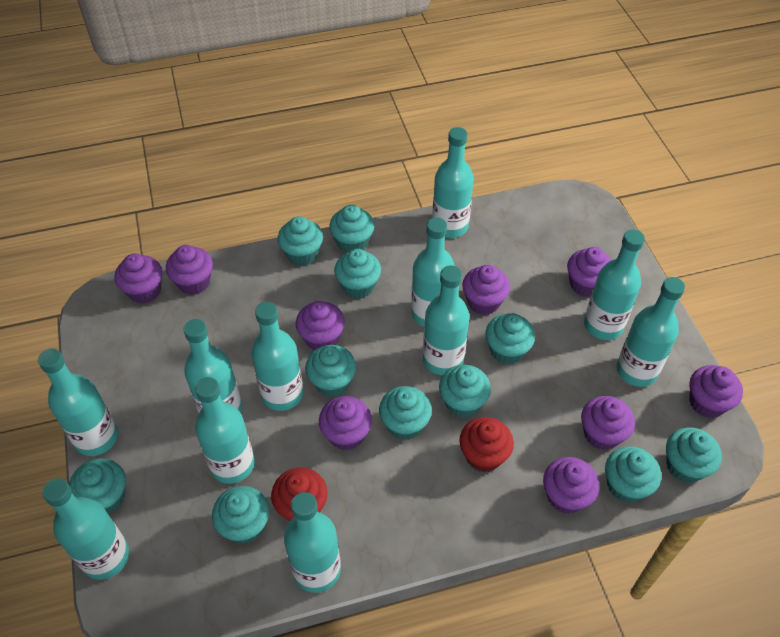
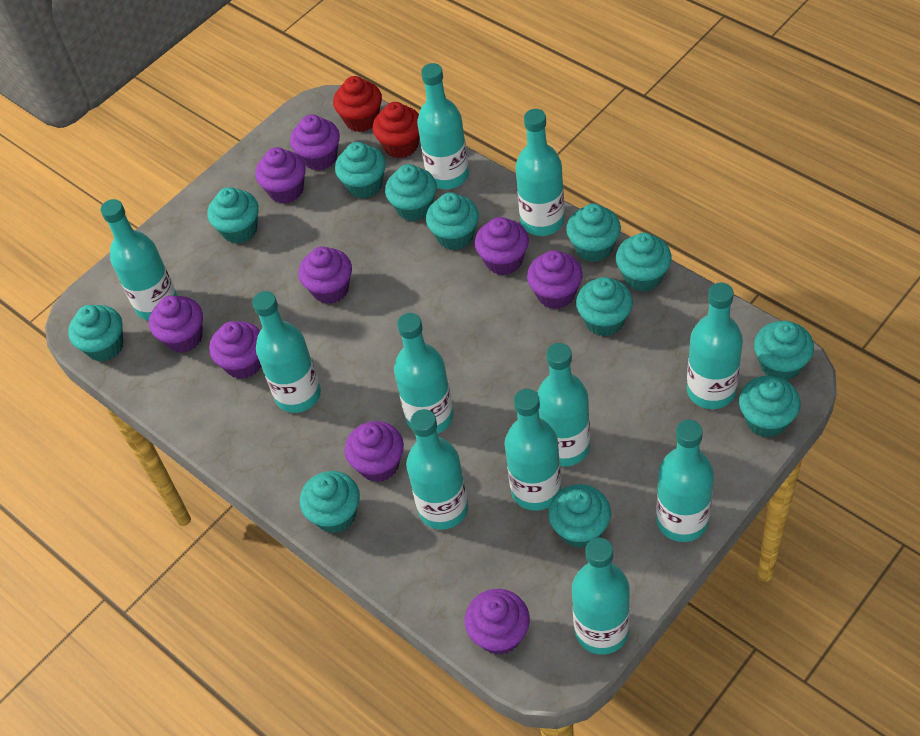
turquoise cupcake: [69,458,126,514] [212,486,269,544] [278,216,323,266] [305,345,356,397] [329,205,374,253] [334,249,381,299] [379,386,432,440] [439,365,491,418] [485,313,535,365] [605,446,661,503] [666,427,722,483] = 11 -> [68,305,123,362] [207,187,259,244] [300,471,360,533] [335,142,386,199] [385,164,437,221] [426,192,479,250] [548,484,611,548] [566,204,621,262] [576,277,633,337] [616,233,672,292] [739,376,801,437] [754,321,814,380] = 12

